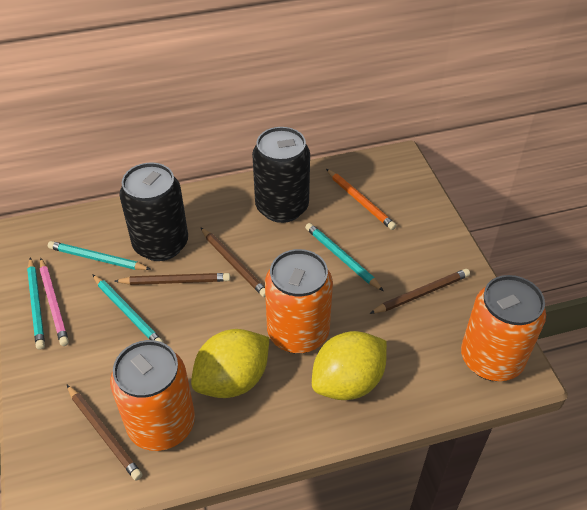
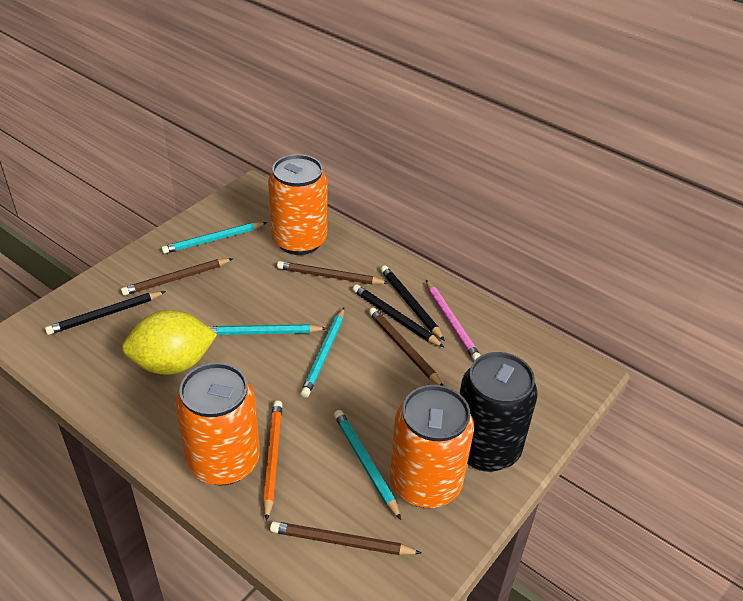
black can: [119,162,188,261] [252,127,310,223] = 2 -> [460,352,538,472] = 1
black pencil: none = 0 -> [45,291,166,335] [352,284,445,348] [380,265,445,341] = 3
yellow lemon: [191,329,269,398] [312,331,387,400] = 2 -> [122,310,217,375] = 1

